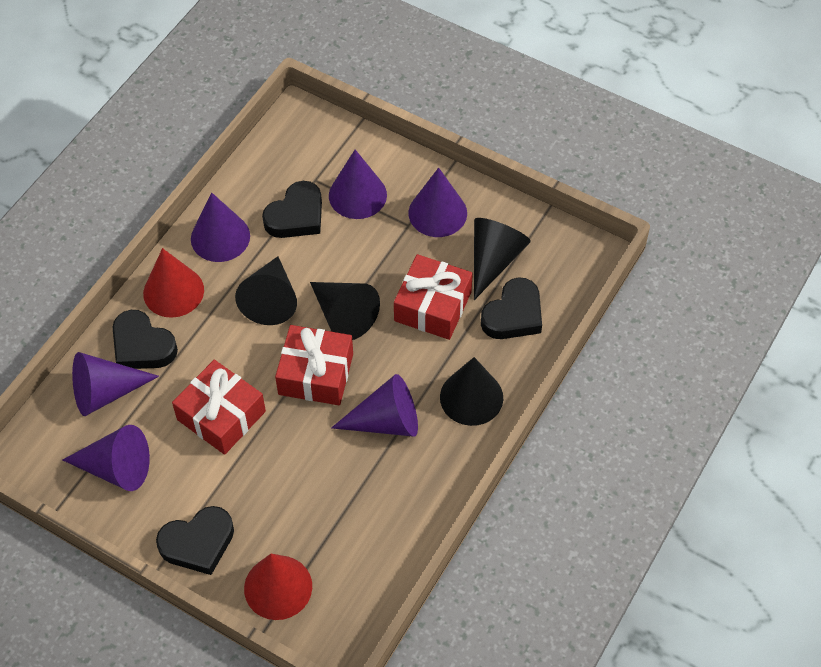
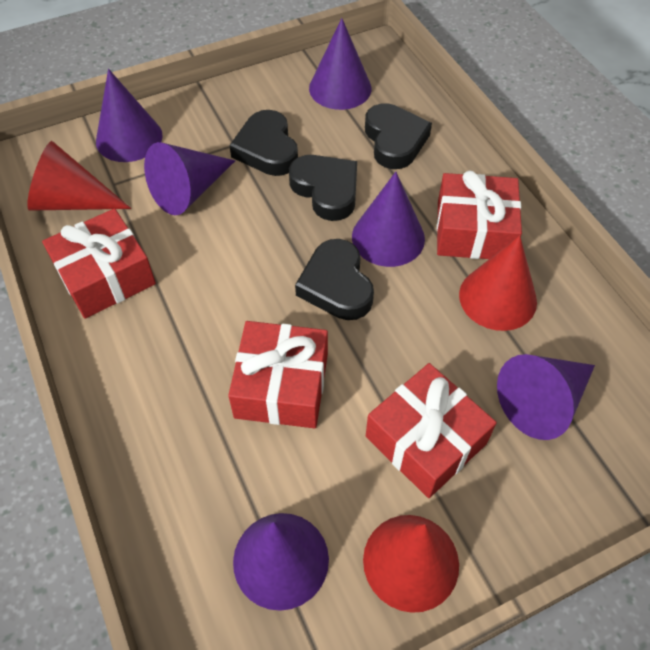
black cone: [235,256,297,325] [310,282,380,340] [440,357,503,426] [474,218,531,300] = 4 -> none = 0
red cone: [143,248,204,318] [244,554,312,620] = 2 -> [27,141,131,211] [363,515,459,613] [459,235,537,331] = 3
red gift: [172,360,266,455] [275,325,353,405] [394,254,473,340] = 3 -> [42,208,156,319] [228,321,328,428] [366,363,497,498] [437,171,522,259] = 4

